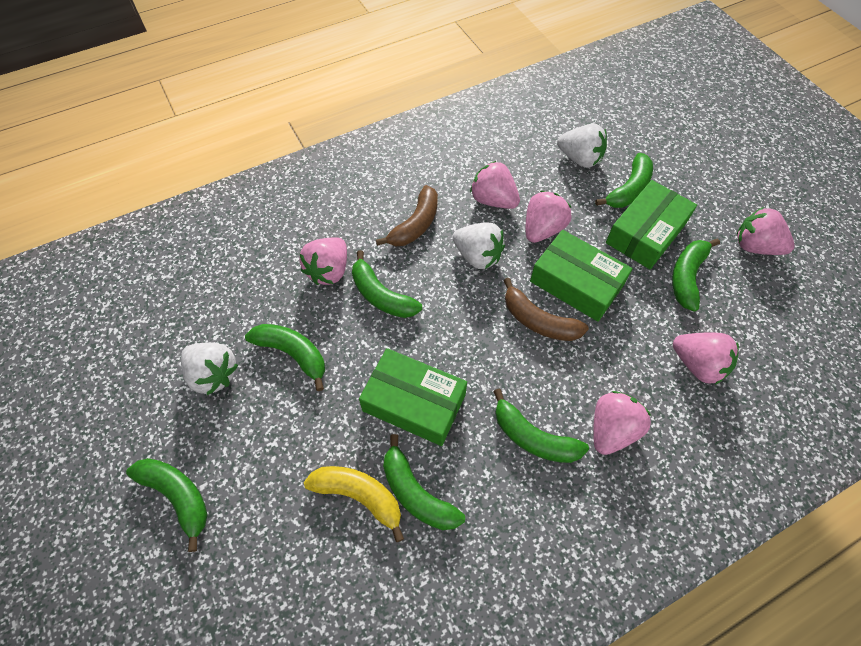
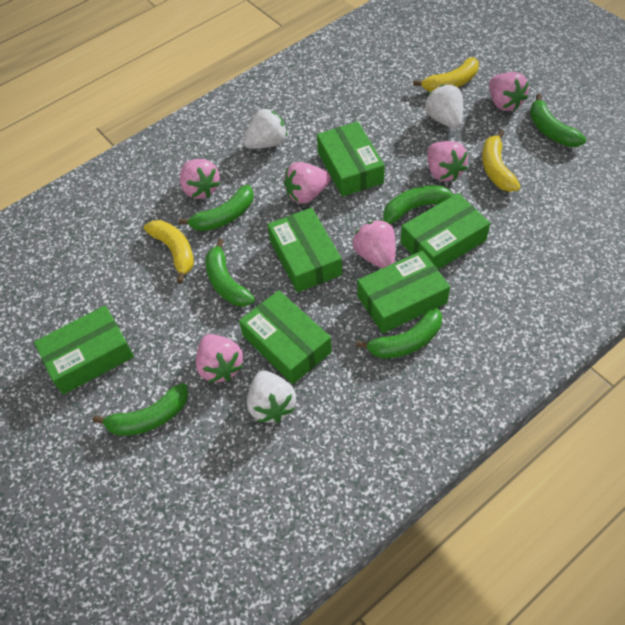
brown banana: [376,185,438,246] [504,278,589,341] = 2 -> none = 0
green banana: [126,458,208,552] [245,324,325,391] [352,250,422,318] [383,434,465,530] [493,388,589,463] [595,153,653,208] [672,238,720,312] = 7 -> [93,383,188,436] [179,185,254,231] [205,238,255,307] [356,308,442,359] [383,185,463,224] [530,94,586,147] = 6
green box: [359,348,467,446] [530,230,633,322] [606,180,697,269] = 3 -> [34,305,134,395] [239,290,332,384] [267,208,342,293] [317,121,385,197] [357,250,450,334] [401,193,490,269] = 6
yellow banana: [304,466,404,542] = 1 -> [144,220,194,283] [413,57,479,92] [482,130,521,192] = 3

